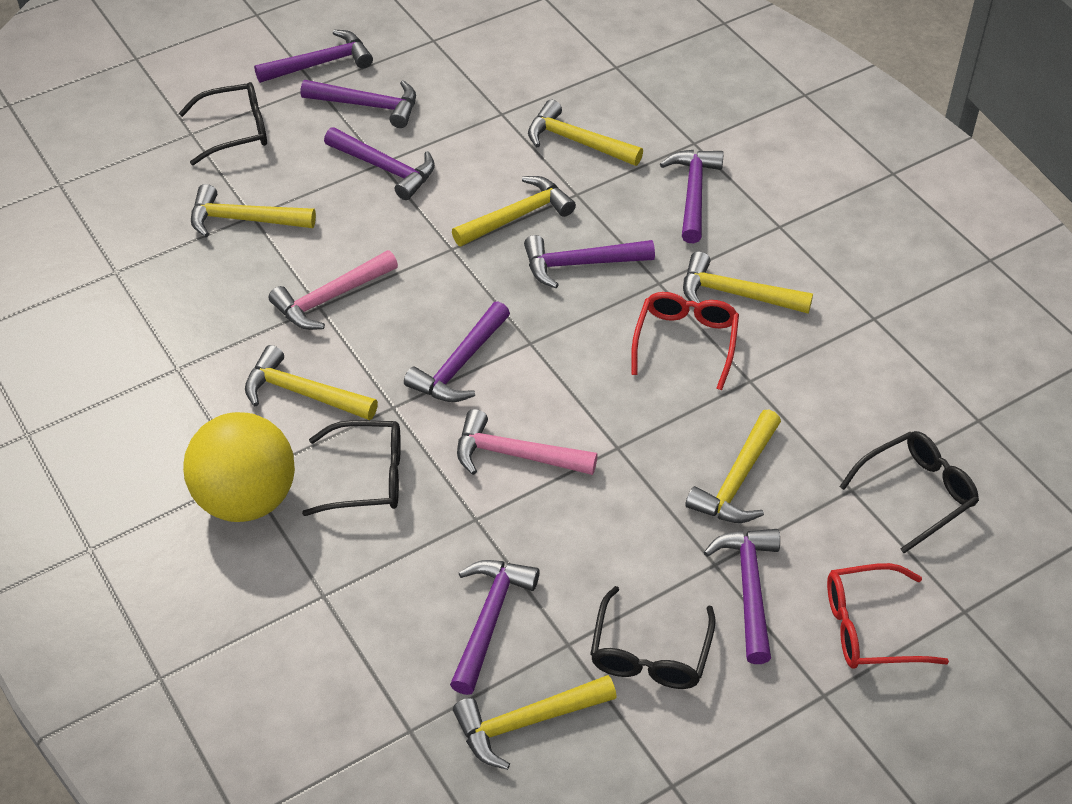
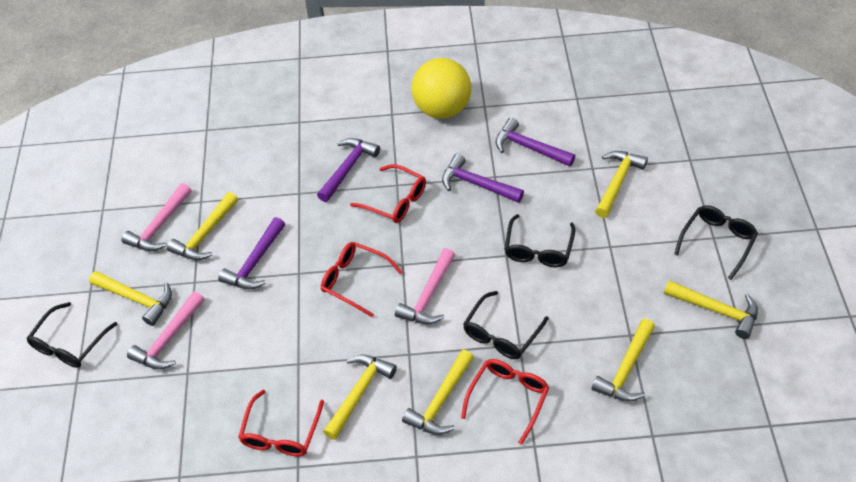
pink hammer: [269,250,398,330] [457,409,598,475] = 2 -> [121,183,191,251] [127,291,205,369] [395,248,455,324] = 3
purple hammer: [254,30,373,83] [301,80,416,128] [324,127,435,200] [404,301,510,402] [450,560,540,695] [524,235,655,288] [660,150,724,243] [704,529,780,664] = 8 -> [218,217,285,289] [317,138,380,202] [442,154,524,203] [496,118,575,167] = 4
red glasses: [631,292,739,390] [827,563,949,668] = 2 -> [238,390,324,456] [321,242,403,317] [350,164,426,223] [461,359,549,445] = 4

